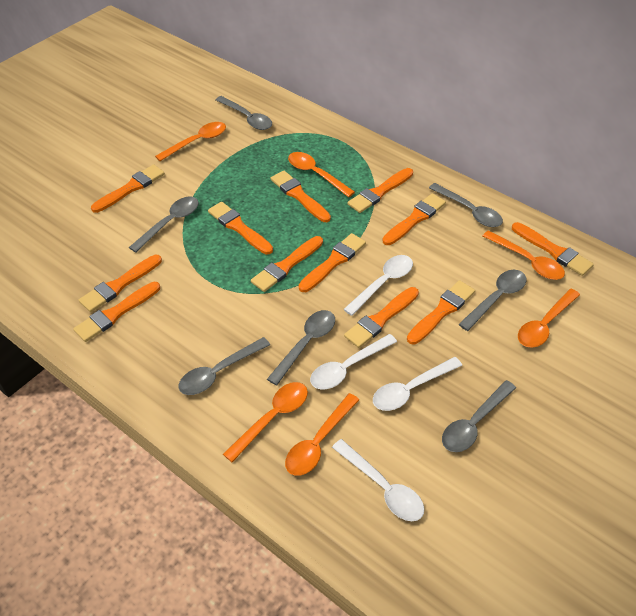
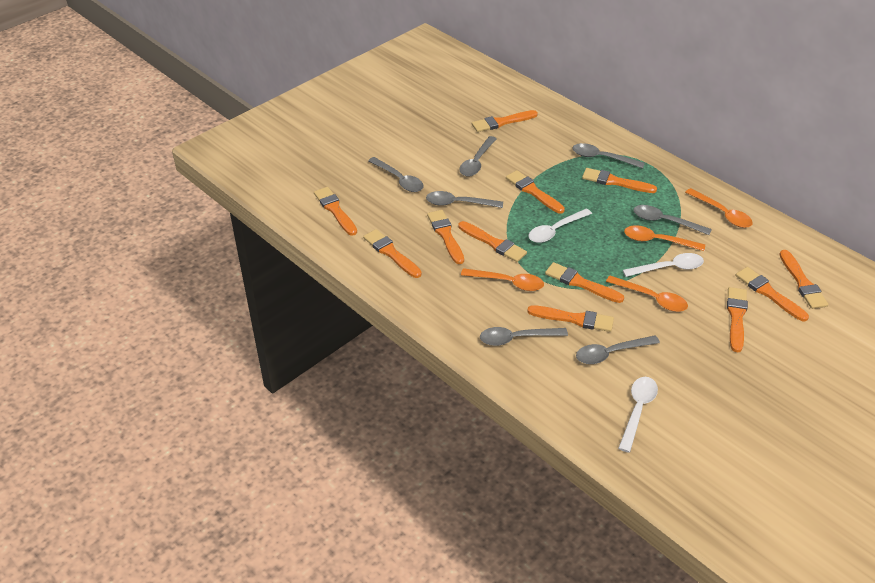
orange spoon: [155,122,226,161] [223,382,308,463] [285,393,359,476] [288,152,355,197] [483,230,565,280] [518,289,580,348] = 6 -> [461,268,544,291] [606,276,688,312] [624,225,705,251] [685,188,753,228] = 4
white spoon: [310,334,397,389] [332,439,424,521] [343,255,413,316] [373,357,462,411] = 4 -> [528,208,592,243] [618,377,658,453] [623,253,704,277] = 3

